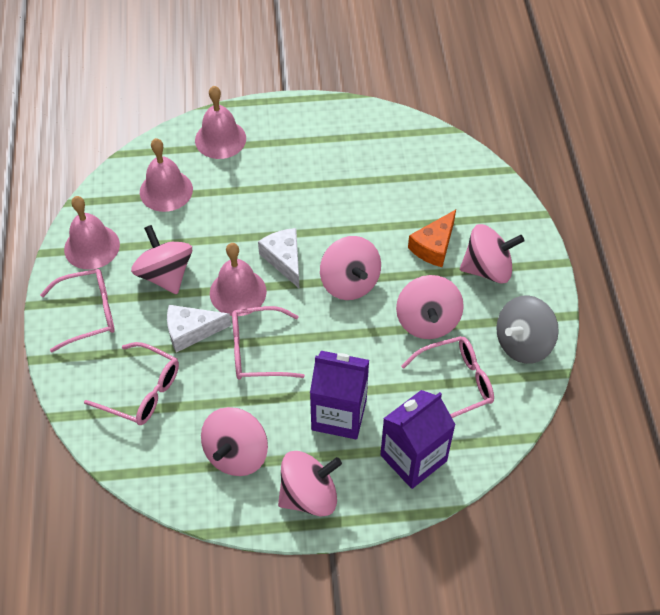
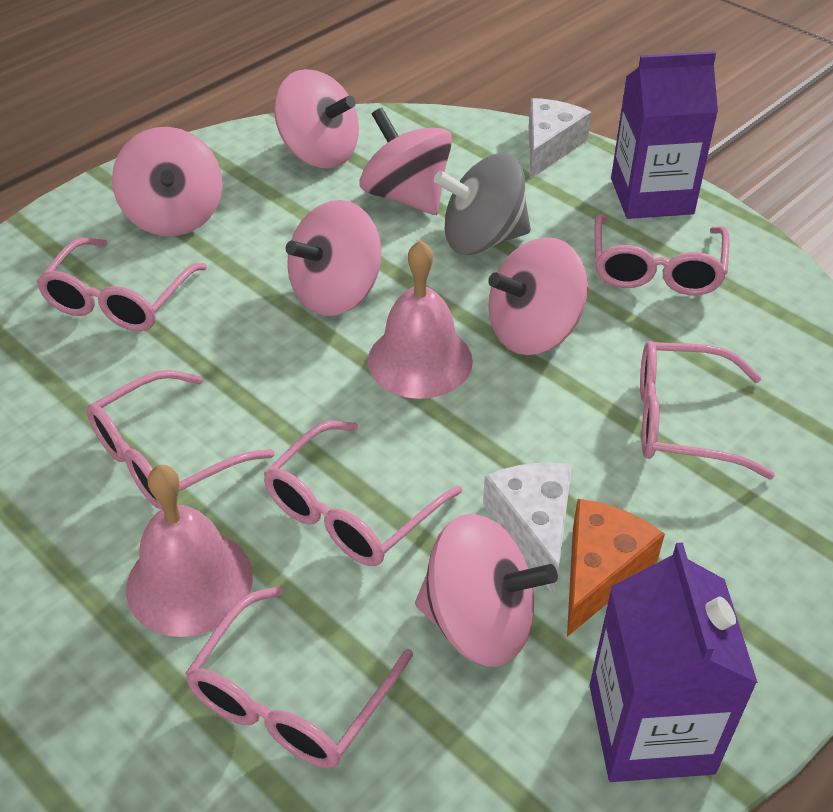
pink bell: [64,196,120,270] [140,138,193,212] [195,86,246,159] [210,243,267,316] = 4 -> [126,465,253,637] [368,240,473,399] = 2
pink glasses: [40,269,115,352] [84,342,179,425] [232,306,305,380] [401,336,494,418] = 4 -> [37,237,207,331] [87,370,274,509] [185,586,413,768] [263,421,462,566] [594,214,730,295] [640,341,775,479] = 6

